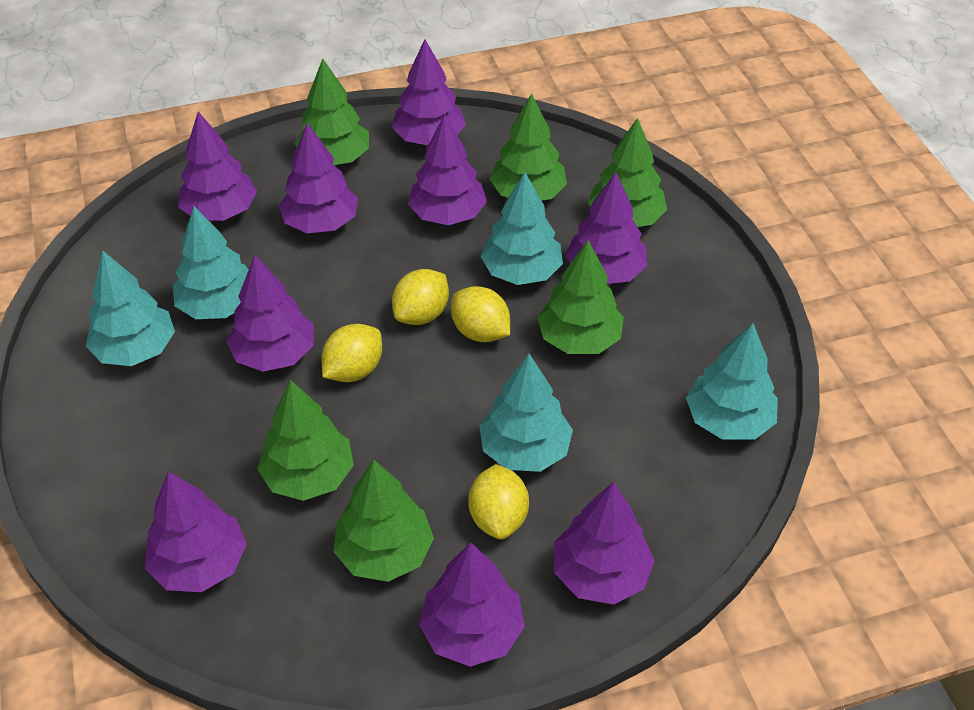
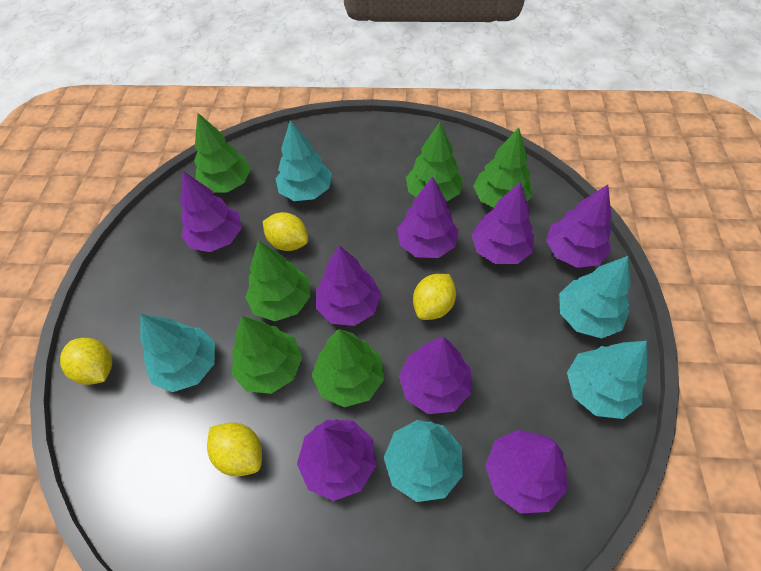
purple tree: [145,471,247,592] [178,111,257,221] [227,255,314,372] [279,123,358,233] [392,39,466,145] [408,114,487,225] [419,542,525,667] [554,482,655,605] [565,172,647,284] = 9 -> [180,171,242,252] [297,419,376,501] [316,245,381,326] [397,176,459,258] [399,337,471,414] [472,182,534,264] [485,430,567,514] [546,185,612,268] = 8

